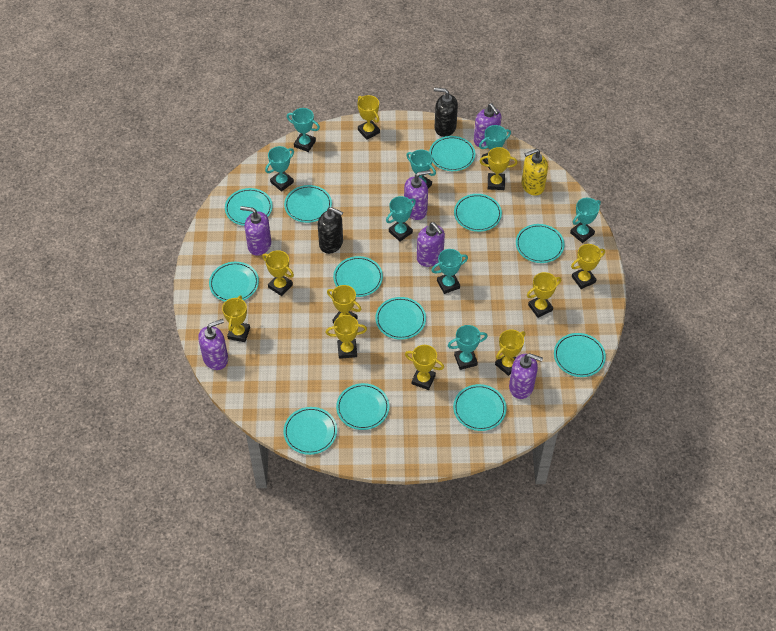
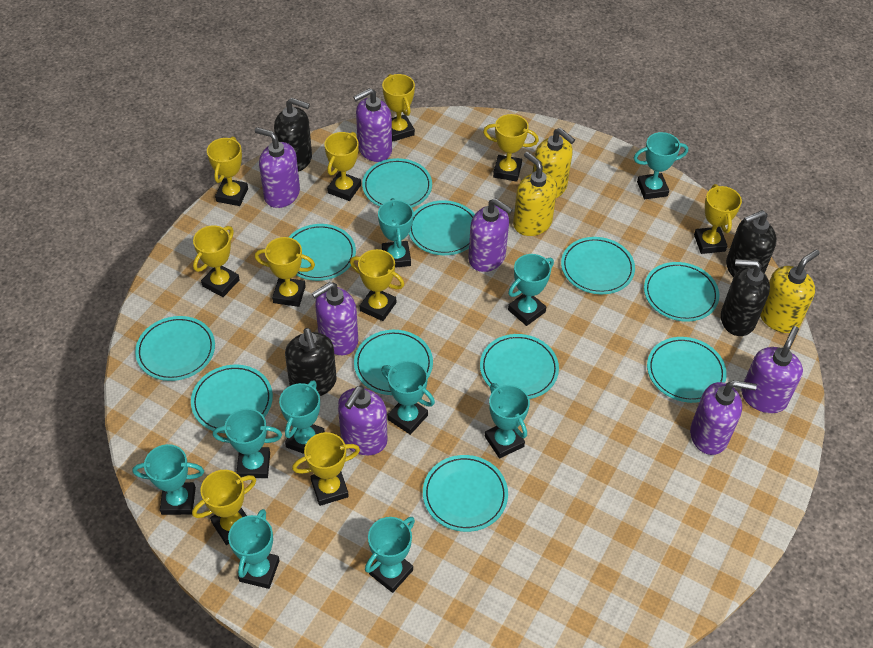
black soap dispenser: [318,207,343,254] [434,88,458,137] = 2 -> [274,98,312,172] [285,328,337,396] [721,259,770,336] [726,210,777,277] = 4
purple soap dispenser: [198,319,228,370] [240,206,271,256] [404,170,431,220] [417,222,445,267] [474,103,502,147] [509,353,543,399] = 6 -> [255,127,300,208] [311,282,358,355] [338,385,387,455] [353,88,392,162] [468,198,513,272] [690,380,757,455] [741,326,803,413] = 7
turquoise plate: [209,262,259,302] [225,188,272,226] [283,407,337,455] [284,185,332,223] [333,256,383,297] [336,383,389,430] [375,297,426,340] [429,136,475,171] [453,384,507,431] [454,194,502,232] [516,224,564,263] [554,333,606,377] = 12 -> [135,316,215,381] [191,365,273,434] [289,224,356,281] [354,330,433,395] [362,158,432,208] [409,200,475,255] [423,455,508,532] [480,334,559,399] [561,237,635,294] [644,262,719,322] [647,337,727,403] = 11
turquoise trophy: [265,146,294,192] [287,108,320,152] [386,196,416,242] [406,149,436,188] [431,249,468,294] [448,325,488,370] [479,125,511,170] [570,198,601,243] = 8 -> [133,444,204,515] [213,408,282,478] [228,509,280,589] [279,380,325,454] [365,517,415,593] [378,198,414,268] [381,361,435,435] [485,383,530,459] [508,254,554,326] [634,132,688,199] = 10
yellow soap dispenser: [521,149,548,196] = 1 -> [513,152,557,236] [532,128,575,198] [760,249,820,333] = 3

